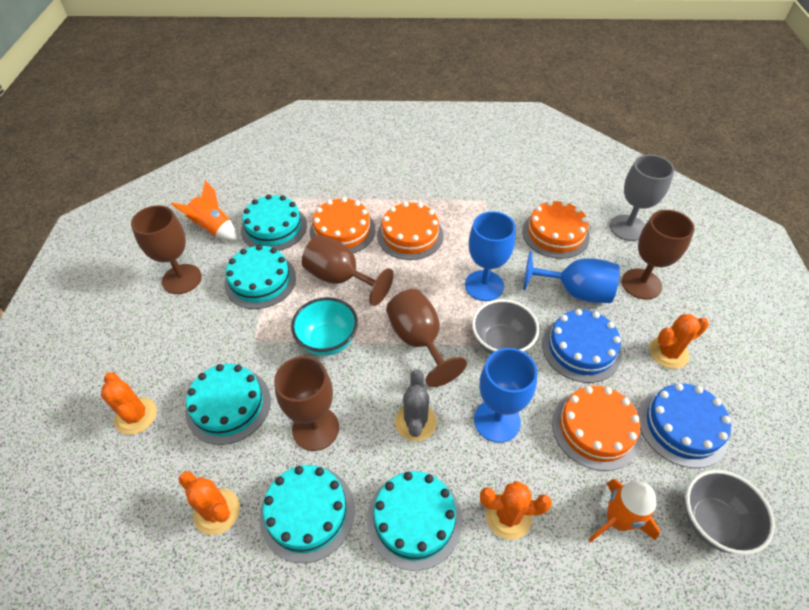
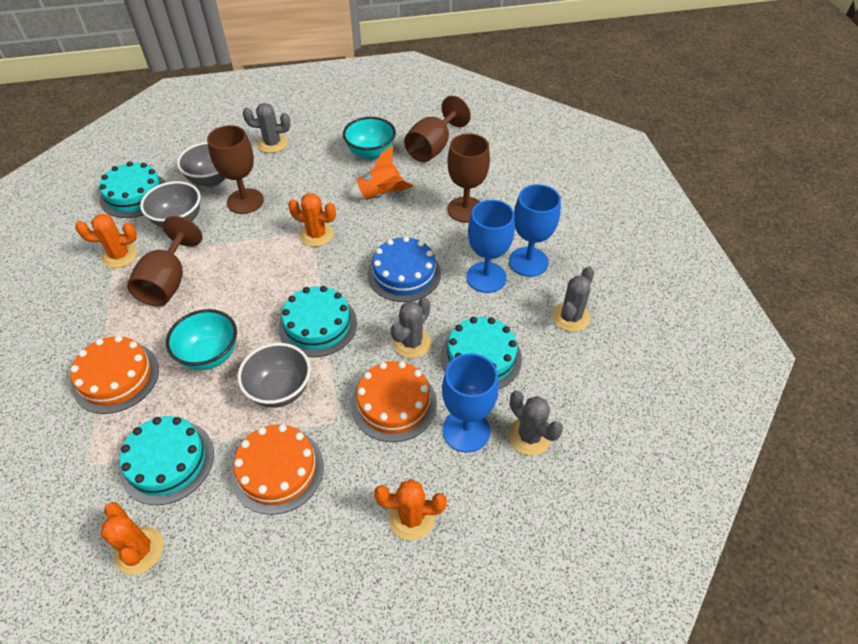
blue cake: [542,309,622,383] [638,383,731,468] = 2 -> [367,236,441,302] = 1
brown goblet: [131,205,202,294] [274,356,339,451] [302,235,394,306] [386,289,467,387] [622,210,695,300] = 5 -> [127,216,203,306] [207,125,264,214] [404,96,471,162] [448,133,490,223] = 4
grey bowl: [472,299,539,354] [685,470,775,555] = 2 -> [140,181,201,228] [177,142,226,187] [237,343,311,408] = 3
grey cactus: [395,369,437,441] = 1 -> [243,103,290,153] [391,297,431,358] [508,391,563,455] [552,266,594,332] = 4
grey goblet: [610,155,674,241] = 1 -> none = 0
orange cake: [310,197,376,253] [377,202,443,260] [522,201,590,259] [552,386,641,471] = 4 -> [70,335,159,414] [231,424,324,515] [351,361,437,442] = 3
orange rocket: [171,180,237,240] [589,479,660,543] = 2 -> [347,145,414,200] = 1
turquoise bowl: [291,297,358,356] = 1 -> [166,309,237,370] [343,117,396,160] = 2
turquoise cake: [185,364,271,445] [224,245,296,309] [241,194,307,251] [260,465,355,563] [367,471,462,571] = 5 -> [99,161,166,218] [119,416,214,505] [278,286,357,357] [441,317,522,389] = 4

